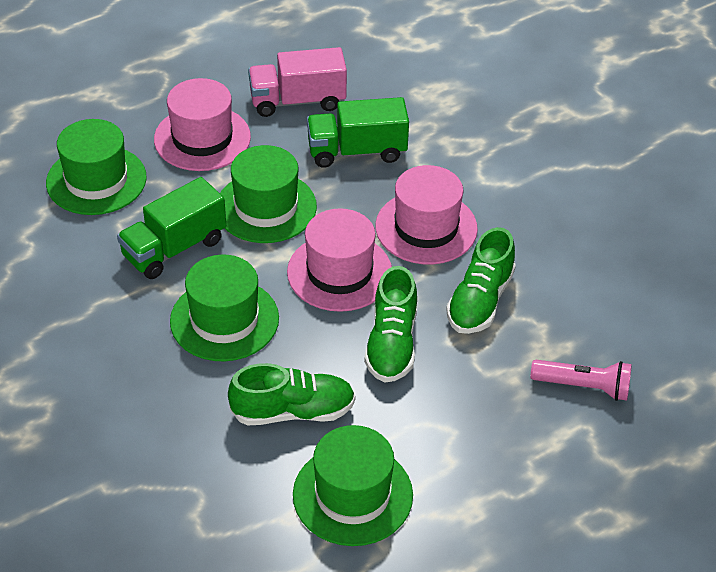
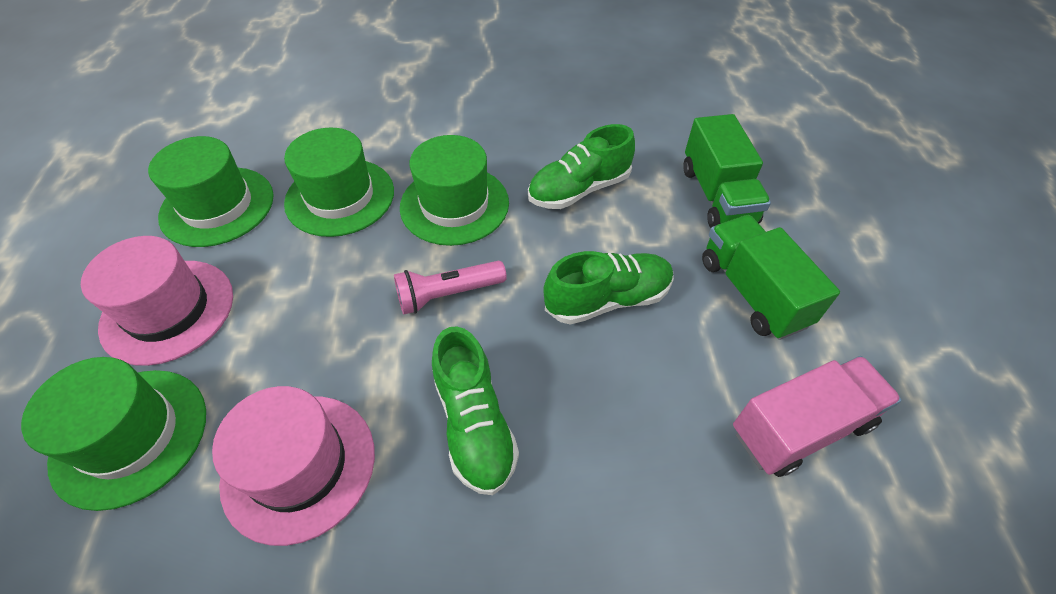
pink hat: [154,78,251,171] [287,208,392,312] [375,165,478,264] = 3 -> [81,236,233,366] [212,386,375,546] = 2

